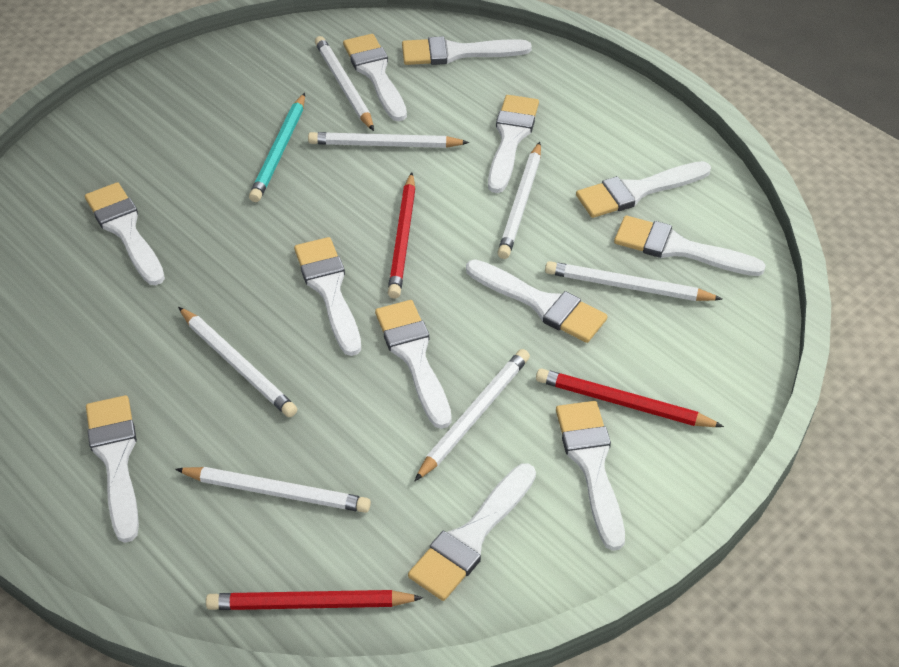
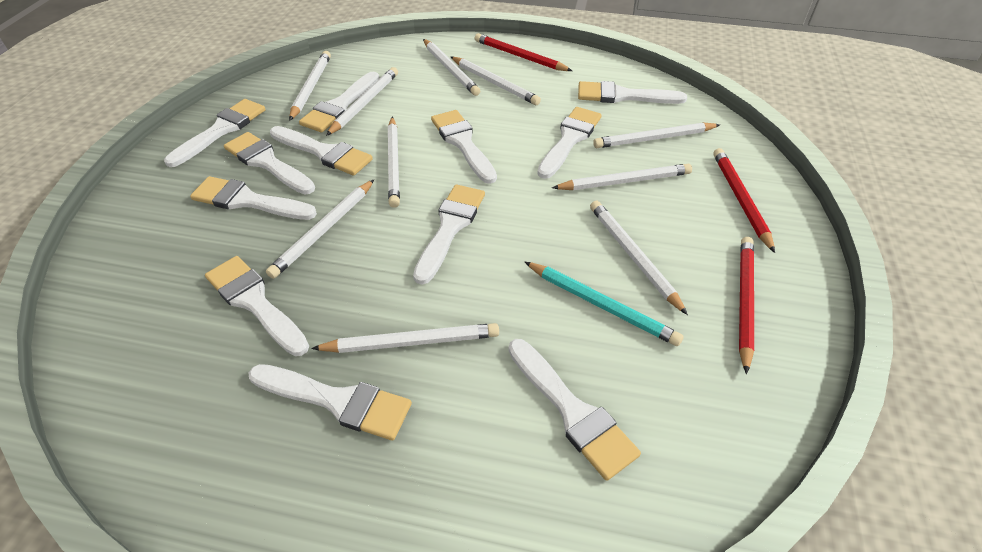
white pencil: [175,467,371,513] [178,307,297,417] [308,132,469,148] [315,36,374,131] [415,349,530,481] [497,142,541,259] [545,261,723,301] = 7 -> [266,180,374,279] [289,51,331,121] [311,323,499,353] [326,67,398,136] [388,117,400,208] [423,39,480,96] [451,57,541,105] [552,163,692,190] [590,201,688,315] [593,123,720,148] = 10

